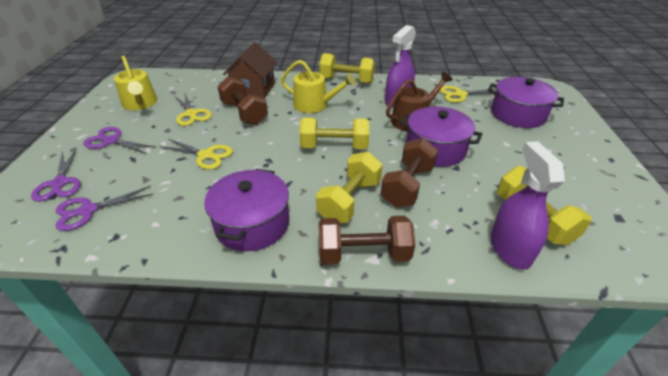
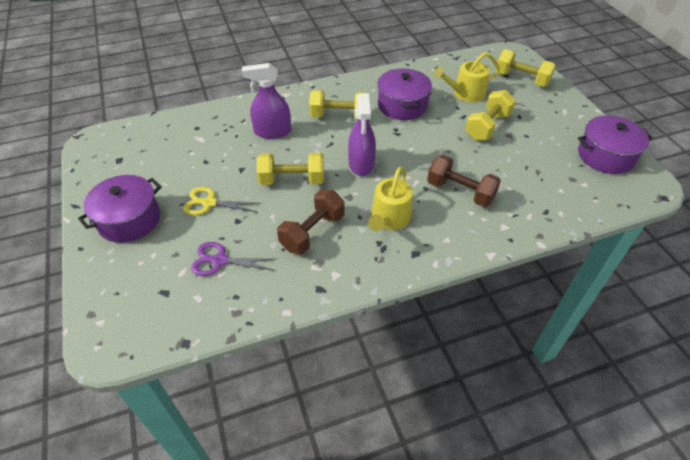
brown dumbbell: [217,76,268,125] [319,216,416,264] [381,138,438,207] = 3 -> [277,190,344,254] [427,155,501,207] = 2
brown house: [223,42,277,98] = 1 -> none = 0
brown watering can: [386,72,453,131] = 1 -> none = 0
purple scissors: [31,148,81,202] [56,186,153,231] [83,127,157,154] = 3 -> [191,242,275,276] = 1
yellow scissors: [159,139,233,169] [174,94,212,126] [440,86,496,103] = 3 -> [183,187,261,215] = 1

